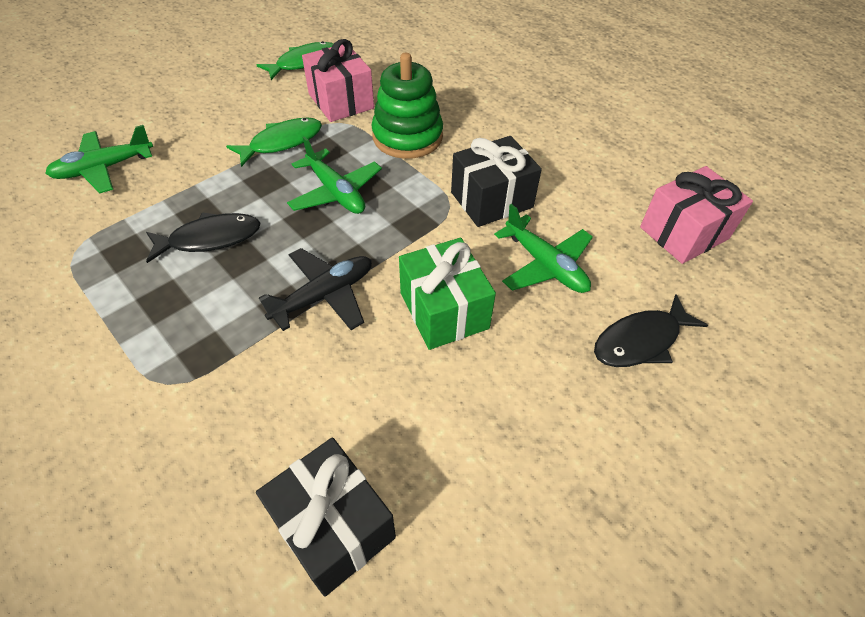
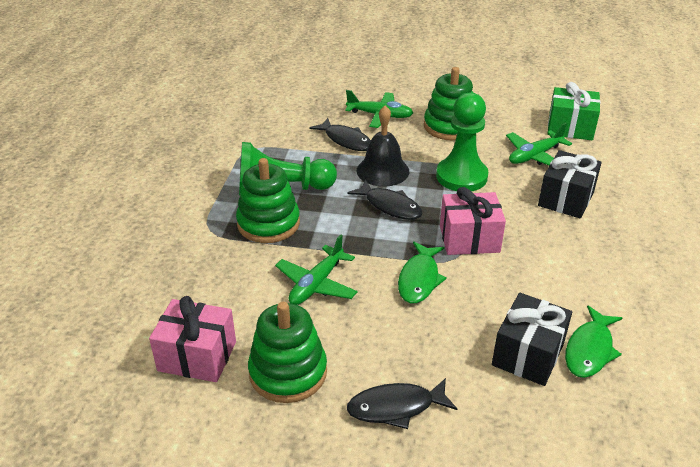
black bell: none = 0 -> [357,105,409,187] = 1
black fish: [146,212,260,263] [594,295,708,367] = 2 -> [310,118,371,151] [347,378,457,429] [348,180,423,220] = 3
black plane: [259,248,372,331] = 1 -> none = 0
green pawn: none = 0 -> [239,142,337,196] [436,92,488,191] = 2
green stacking toy: [372,53,443,159] = 1 -> [236,158,300,243] [248,302,327,403] [424,67,473,141] = 3

